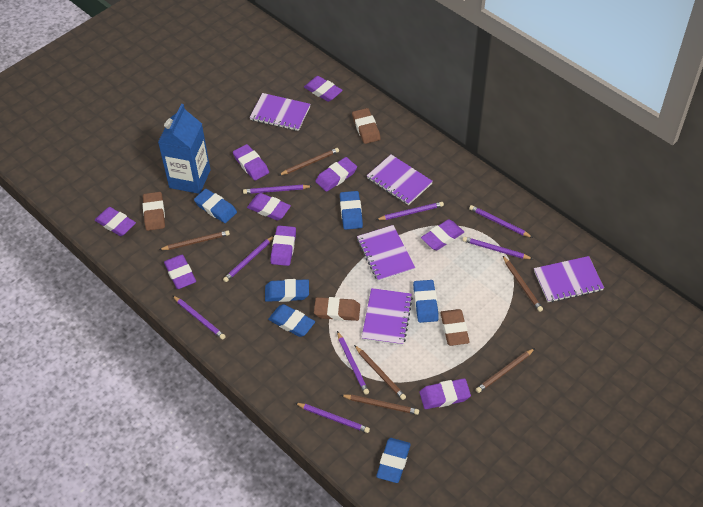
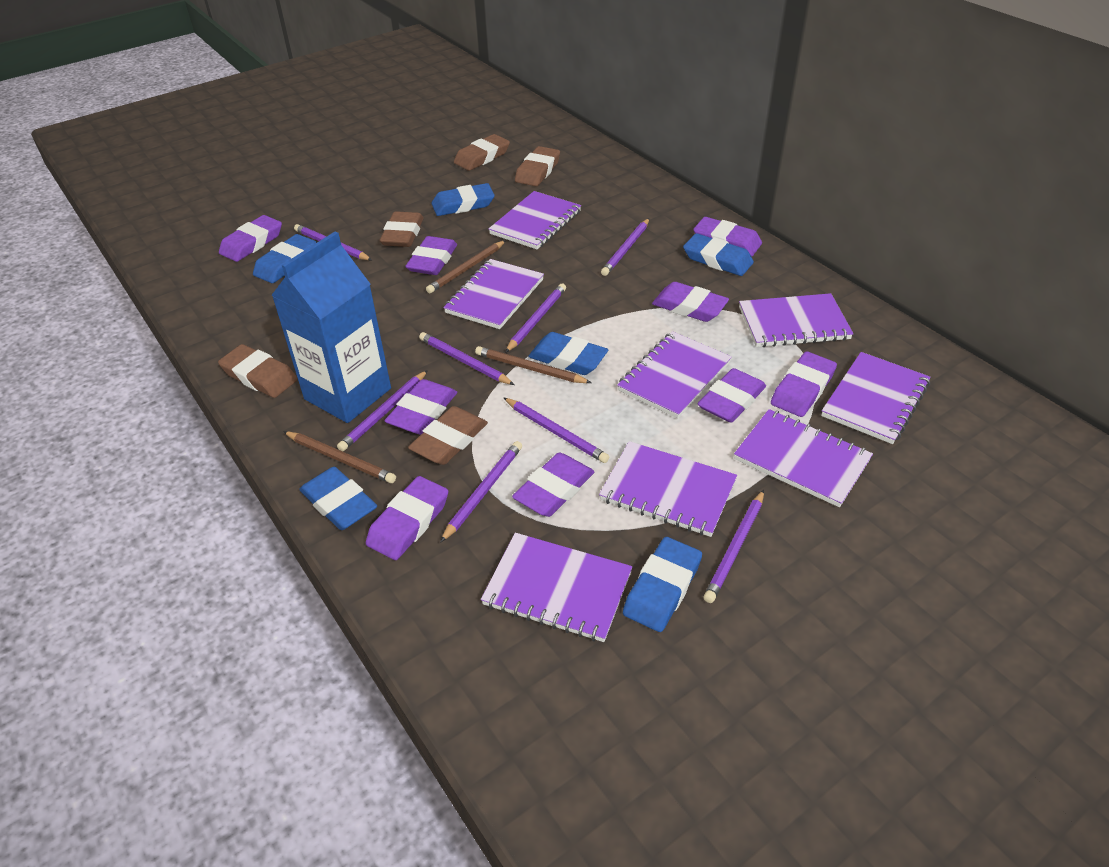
brown eraser: [143,192,165,231] [314,297,360,321] [352,108,381,144] [440,309,470,346] = 4 -> [218,344,298,398] [380,211,424,247] [408,406,488,465] [454,134,510,171] [515,146,560,186] = 5
brown pencil: [159,230,230,250] [279,148,339,175] [341,395,419,415] [354,345,406,400] [476,348,535,393] [503,256,543,312] = 6 -> [283,431,396,483] [426,240,506,293] [475,346,592,383] = 3
purple notebook: [249,93,311,131] [357,225,415,282] [361,288,413,346] [367,155,433,205] [534,256,604,303] = 5 -> [443,259,544,329] [481,533,632,642] [489,191,581,249] [599,441,737,537] [617,331,732,418] [734,409,873,507] [739,293,853,347] [821,352,931,444] = 8

